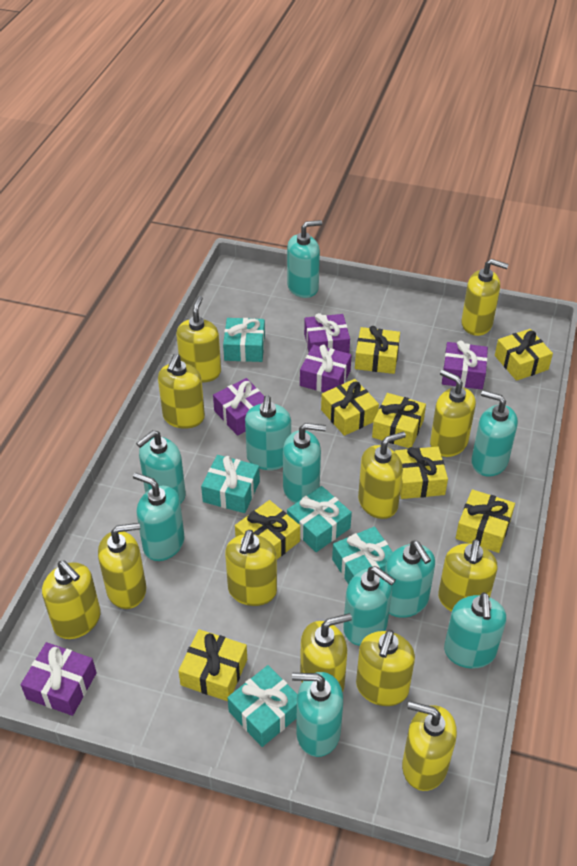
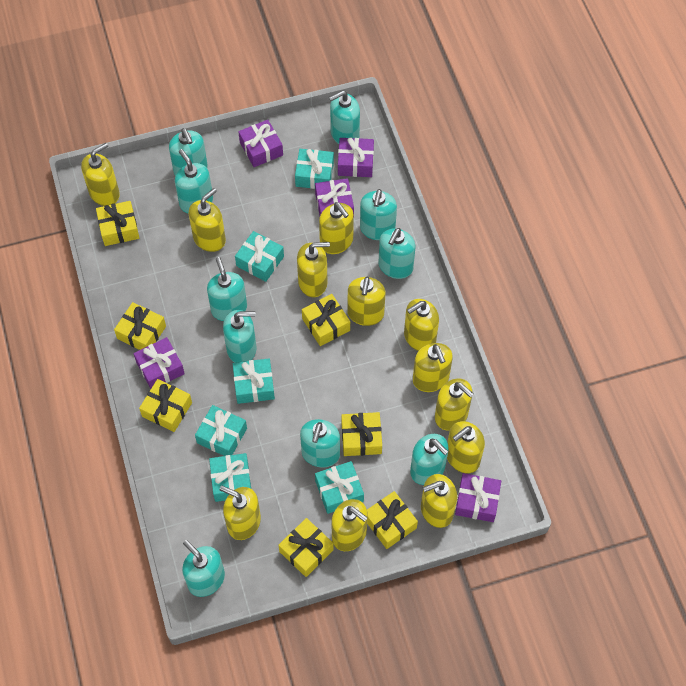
turquoise gift: [201,455,260,513] [223,318,265,362] [227,665,298,747] [287,486,352,552] [332,526,393,584] = 5 -> [195,405,247,456] [209,453,251,502] [233,359,275,404] [235,231,284,282] [295,149,334,189] [315,461,364,514] = 6
yellow gift: [178,629,247,701] [235,500,300,559] [321,379,379,436] [355,326,400,374] [372,393,426,448] [395,447,448,499] [456,489,515,553] [495,329,553,381] = 8 -> [96,201,139,246] [114,302,166,350] [139,379,192,432] [278,518,334,577] [302,294,350,346] [341,412,382,456] [367,491,418,549] = 7

